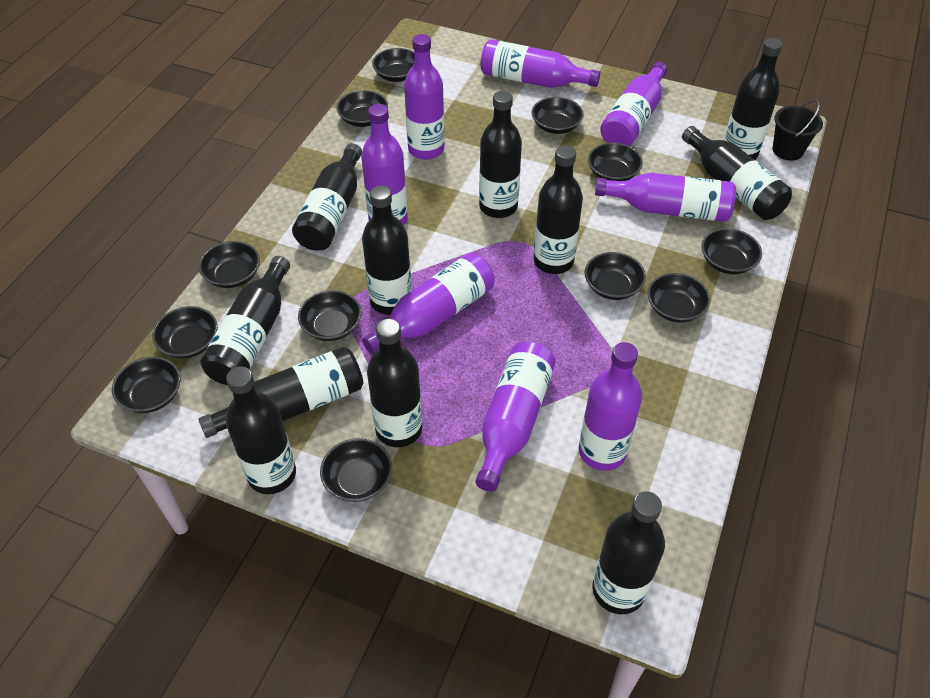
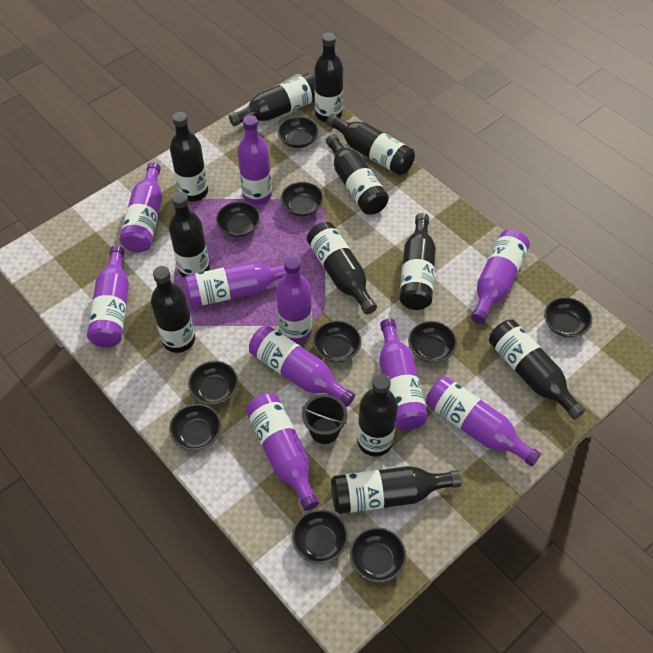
black bottle: [198,347,363,438] [201,256,290,385] [226,366,296,494] [292,143,362,251] [362,185,412,315] [367,318,422,447] [479,91,522,218] [533,145,583,274] [592,491,665,614] [682,126,792,220] [724,38,783,160] = 11 -> [151,266,195,353] [169,192,210,278] [170,112,208,202] [229,74,315,126] [307,222,377,315] [314,33,343,122] [326,114,415,175] [326,134,389,215] [331,466,462,514] [357,374,398,457] [399,213,436,310] [489,320,586,420] = 12
black bowl: [112,357,181,413] [152,306,218,358] [199,241,260,288] [298,290,361,341] [320,438,392,502] [336,90,388,127] [372,48,414,82] [531,97,584,134] [585,252,646,300] [588,143,643,181] [647,273,710,322] [702,228,762,274] = 12 -> [169,404,221,451] [188,361,238,405] [216,201,260,237] [278,116,318,148] [280,182,324,216] [292,510,348,564] [313,320,361,362] [350,527,406,583] [408,321,457,363] [544,297,592,338] = 10
purple bottle: [361,104,408,226] [362,253,494,355] [404,34,445,160] [475,342,556,492] [481,39,600,88] [579,342,642,471] [595,173,736,222] [600,62,667,146] = 8 -> [87,246,129,347] [119,162,162,253] [183,262,286,307] [238,115,272,205] [246,393,319,511] [249,325,355,407] [276,256,312,343] [379,319,428,430] [426,376,541,467] [471,230,530,324] = 10

